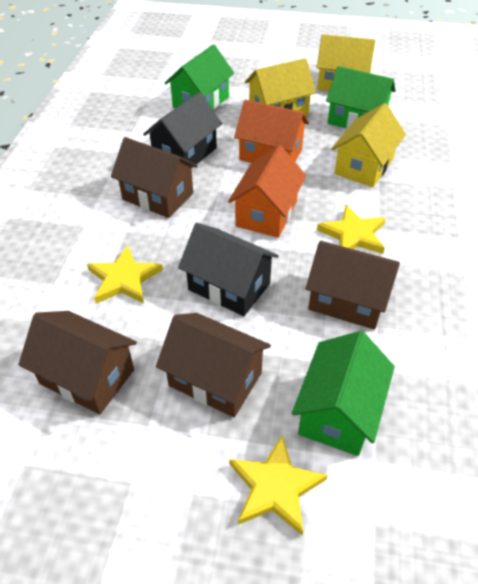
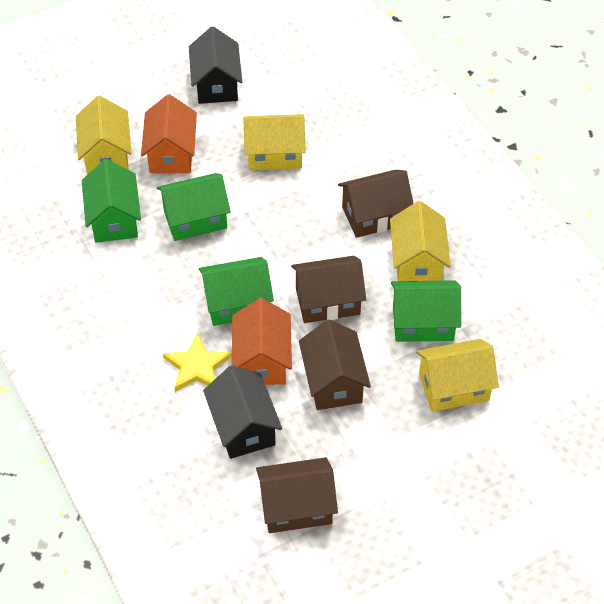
green house: [165,44,234,110] [292,331,395,456] [326,66,396,129] = 3 -> [82,159,141,243] [157,173,231,241] [199,257,274,326] [391,280,461,342] = 4
yellow house: [245,58,316,116] [317,34,375,91] [331,103,406,187] = 3 -> [76,95,131,175] [243,114,306,170] [390,201,451,281] [416,339,499,412] = 4
yellow star: [87,246,163,304] [229,435,328,535] [317,205,386,254] = 3 -> [163,333,232,392] = 1

